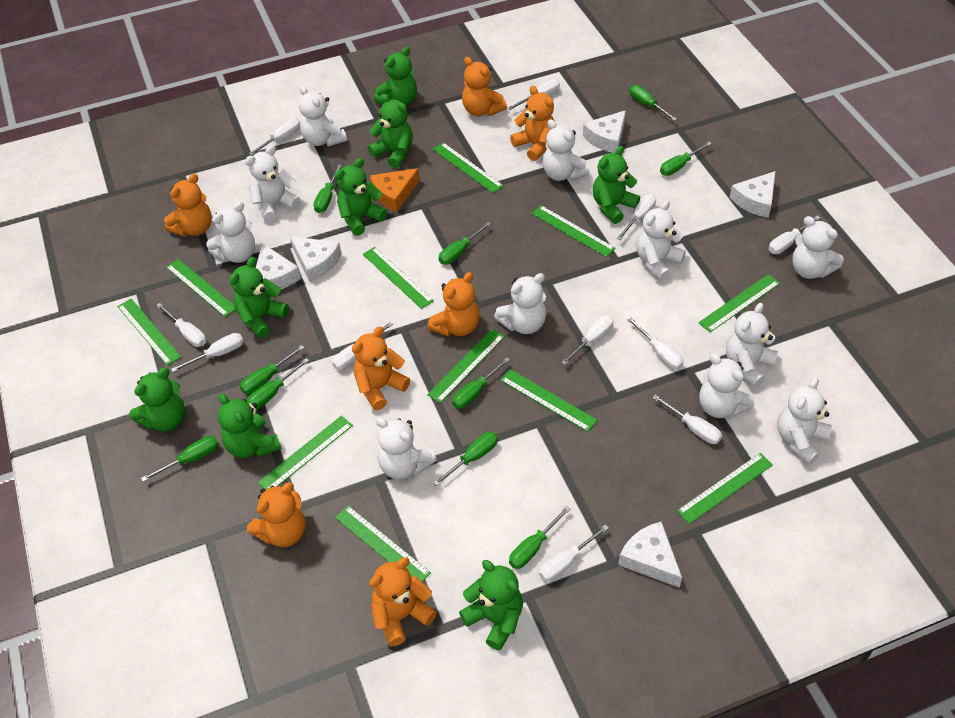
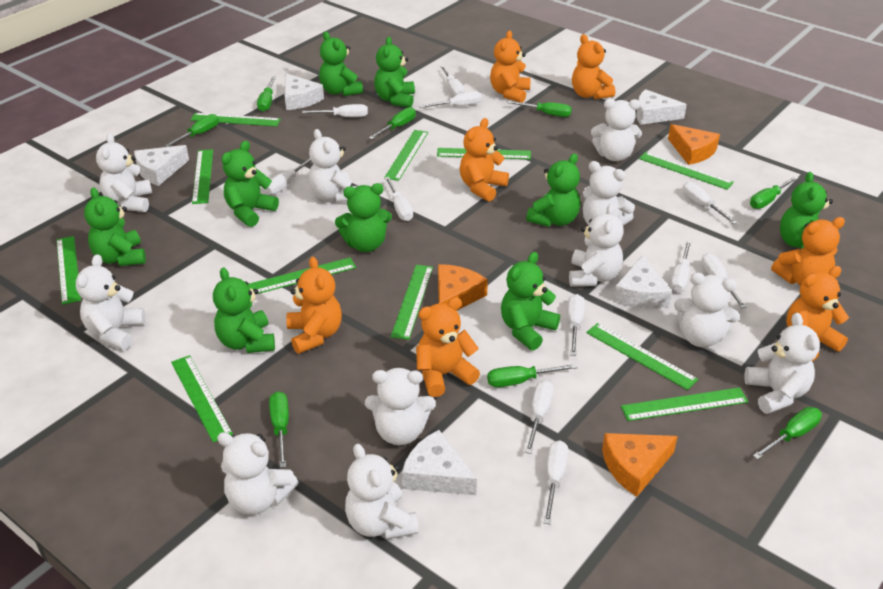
green screwdriver: [141,436,219,482] [240,345,305,394] [247,358,309,410] [313,164,342,213] [433,432,498,486] [438,222,491,265] [452,357,510,409] [509,506,570,569] [629,85,677,121] [660,142,712,176] = 10 -> [165,114,219,147] [257,77,276,112] [269,391,289,468] [369,107,416,139] [487,364,578,387] [507,101,572,117] [750,176,799,209] [753,407,822,460] = 8
green teddy bear: [129,367,185,432] [218,393,282,458] [229,257,289,338] [335,158,387,236] [368,94,413,168] [374,47,417,106] [459,560,523,650] [593,146,640,224] = 8 -> [84,187,146,266] [213,267,275,353] [222,141,279,227] [319,31,363,96] [335,183,392,252] [374,37,415,107] [501,252,560,351] [526,153,581,227] [780,172,833,249] = 9
orange cheese: [370,168,420,212] = 1 -> [438,264,488,311] [602,433,678,497] [668,124,720,165] = 3

